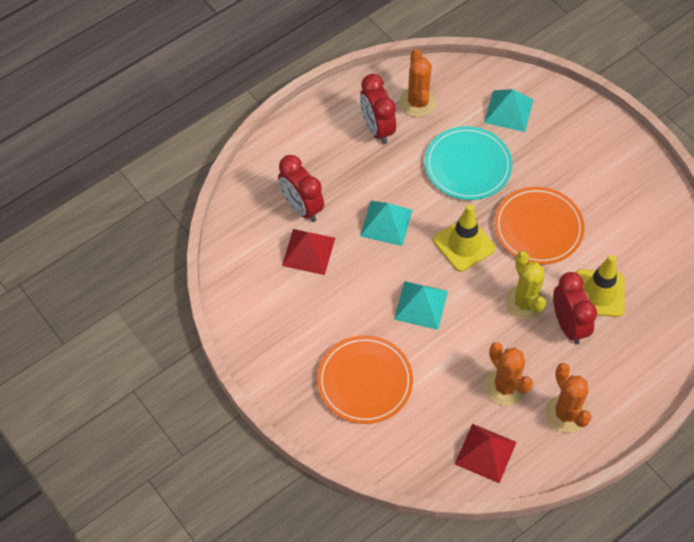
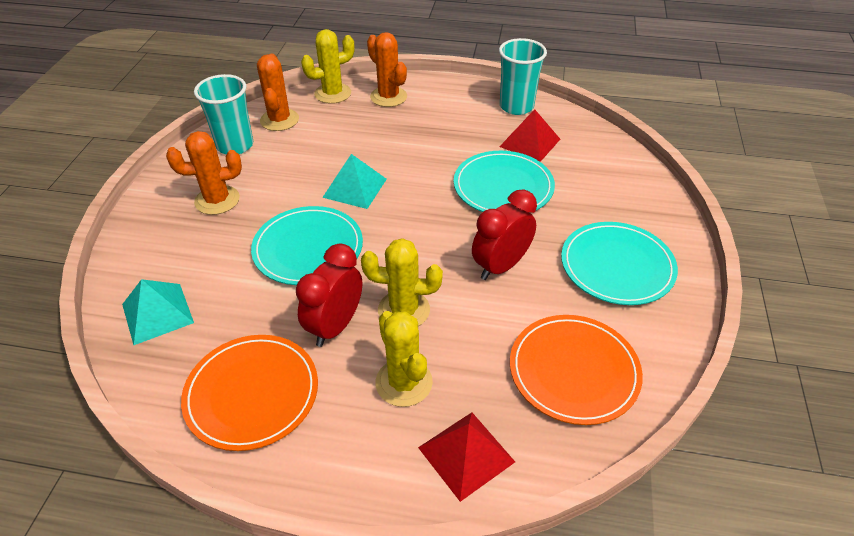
red clock: [278,155,324,222] [360,74,396,144] [553,272,597,345] = 3 -> [296,244,362,347] [472,189,537,280] = 2
turquoise cup: none = 0 -> [194,74,253,155] [499,38,547,115] = 2
turquoise plate: [425,126,512,200] = 1 -> [251,206,363,285] [454,151,555,213] [561,222,678,305] = 3
turquoise pyramid: [360,201,413,246] [394,281,448,330] [484,89,533,132] = 3 -> [122,279,194,345] [322,154,387,209] = 2
yellow cactus: [505,251,546,320] = 1 -> [301,29,354,104] [361,238,443,326] [375,311,433,407] = 3
yellow traffic cone: [433,204,496,272] [576,255,625,317] = 2 -> none = 0

